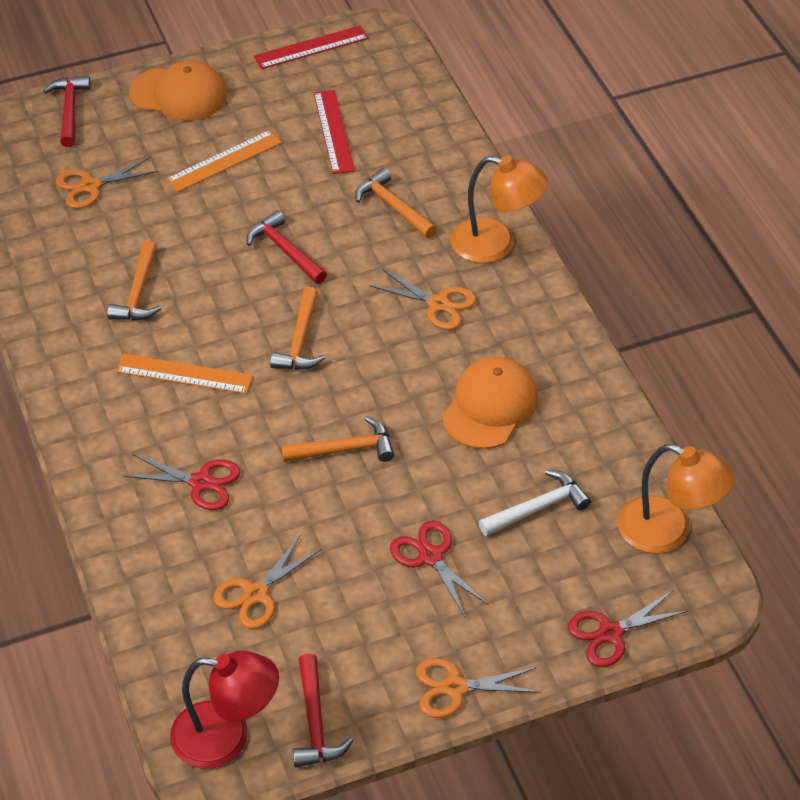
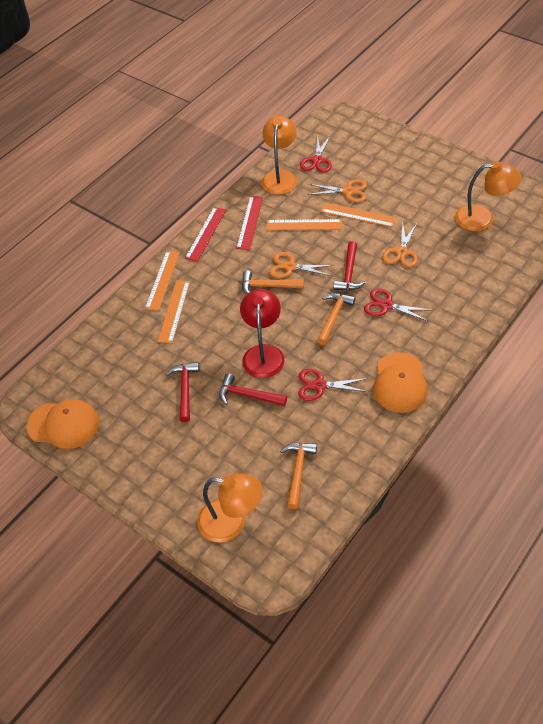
orange hammer: [107,240,161,321] [270,287,325,370] [281,416,394,462] [355,168,437,238] = 4 -> [242,270,304,294] [280,443,317,509] [317,293,356,345] = 3
orange lamp: [451,155,548,263] [618,444,735,554] = 2 -> [197,473,263,542] [261,116,297,195] [455,162,521,231] = 3
orange ruler: [116,353,253,394] [166,130,282,192] = 2 -> [145,251,180,311] [158,280,190,343] [266,219,342,230] [321,202,397,227] = 4
orange scissors: [56,157,159,209] [213,536,321,629] [369,269,476,330] [416,658,541,718] = 4 -> [269,252,334,278] [308,179,367,202] [383,224,418,267] = 3
white hammer: [479,470,591,536] = 1 -> none = 0

